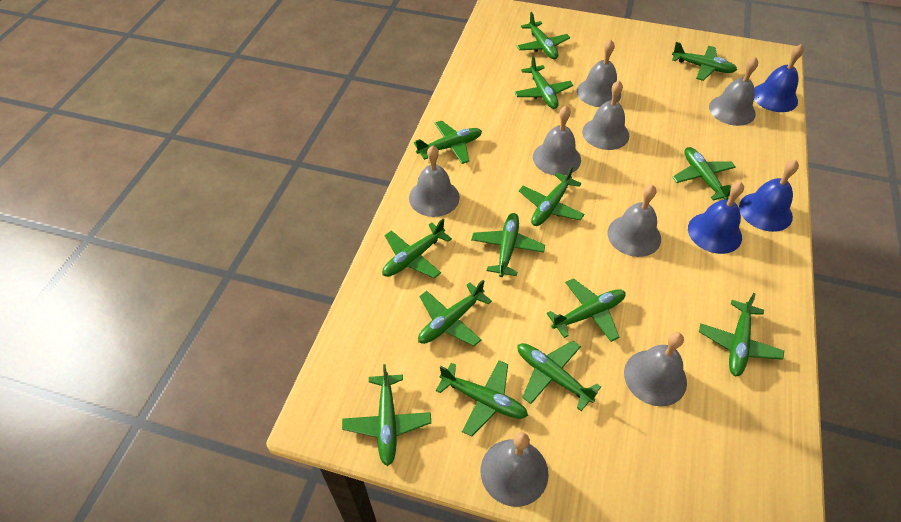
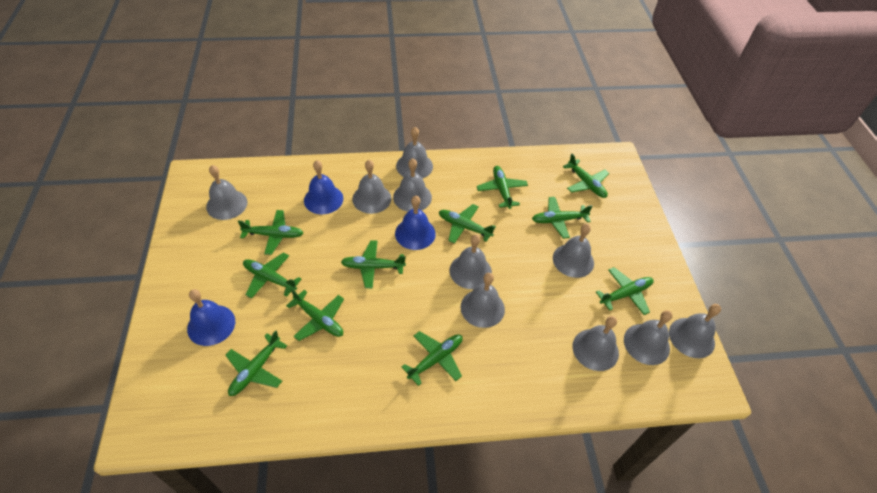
green plane: [342,364,431,466] [382,219,452,279] [414,121,482,164] [418,280,492,346] [436,360,528,437] [471,213,545,277] [514,56,573,109] [517,12,570,59] [517,340,601,411] [519,166,585,226] [546,278,626,342] [672,42,737,81] [672,147,736,200] [699,293,784,377] = 14 -> [225,330,287,396] [238,210,303,255] [243,252,301,298] [286,289,344,341] [341,240,406,289] [402,331,463,386] [439,204,496,244] [477,166,528,209] [532,197,593,239] [563,154,609,198] [596,267,654,315] = 11
grey bell: [409,145,460,217] [481,432,548,507] [533,105,581,176] [577,40,621,107] [582,81,629,150] [608,184,661,257] [624,332,687,406] [709,57,758,126] = 8 -> [206,165,247,220] [352,160,391,214] [393,158,432,212] [396,127,433,179] [449,235,492,289] [461,273,505,328] [553,224,594,278] [573,316,619,371] [624,310,672,365] [669,304,721,358] = 10

